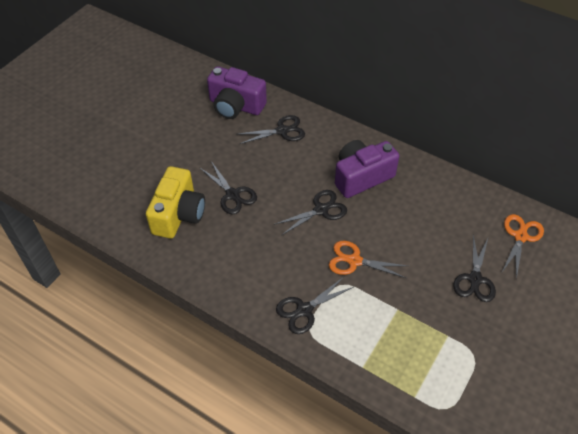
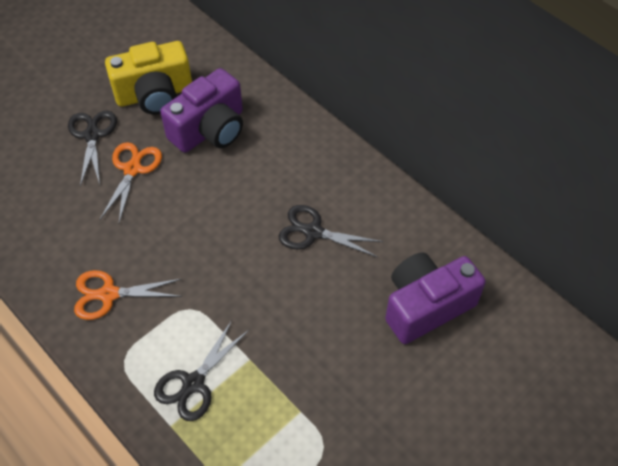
black scissors: [199,161,257,215] [238,115,305,144] [274,190,347,235] [276,277,353,334] [453,235,496,302] = 5 -> [68,111,117,186] [154,320,249,421] [279,205,383,257] = 3

